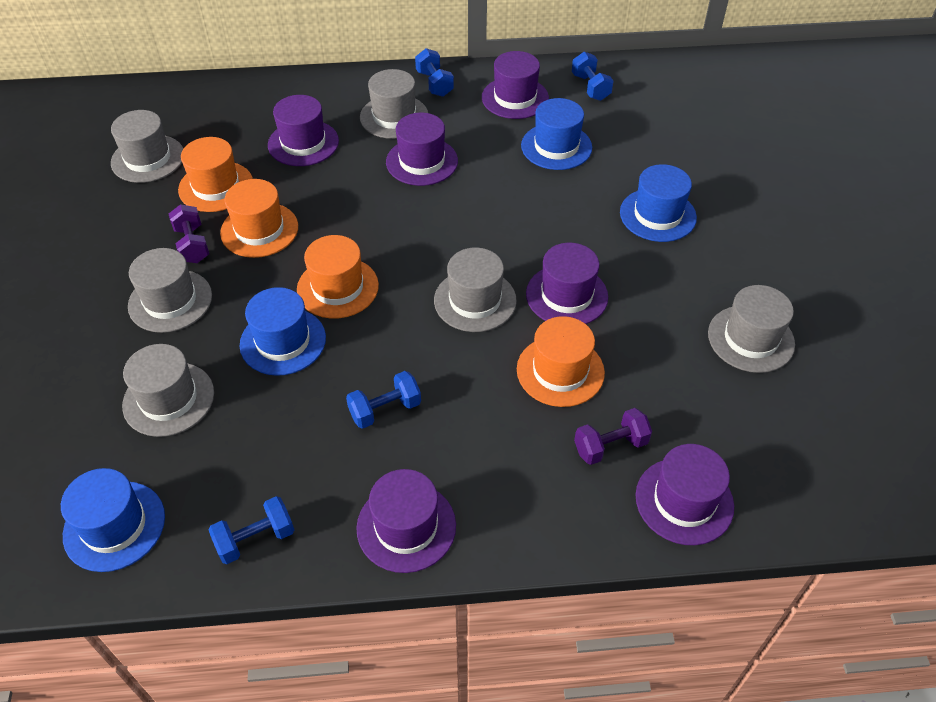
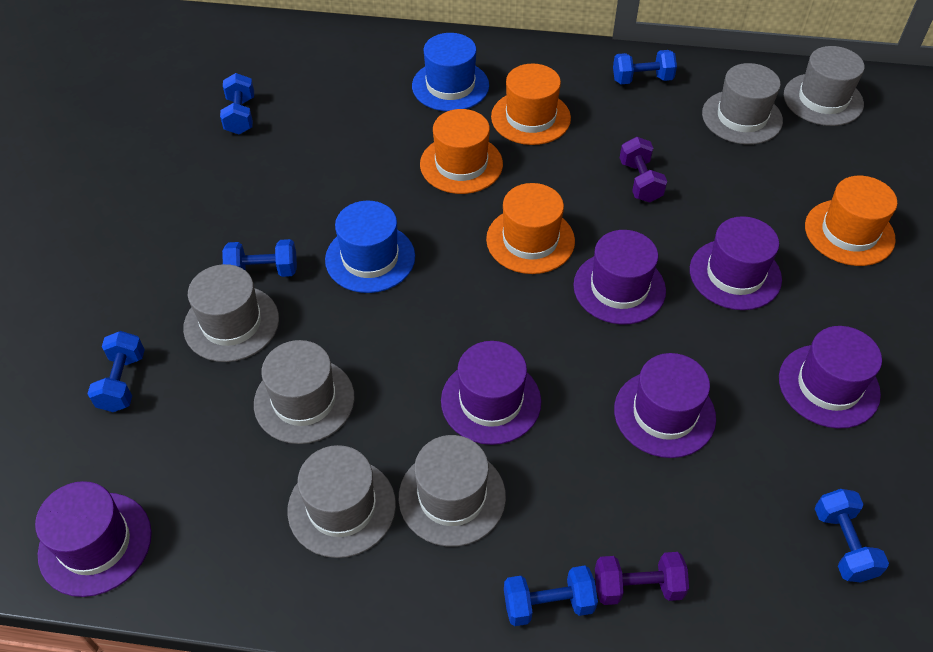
blue dumbbell: [209,496,294,564] [346,371,421,429] [415,48,454,97] [572,52,614,101] = 4 -> [88,331,145,412] [220,73,254,135] [222,239,297,277] [504,566,598,626] [613,50,677,84] [815,489,889,582] = 6
blue hat: [61,468,165,572] [240,287,326,376] [521,98,592,170] [620,164,697,242] = 4 -> [325,201,415,293] [412,33,489,111] = 2

